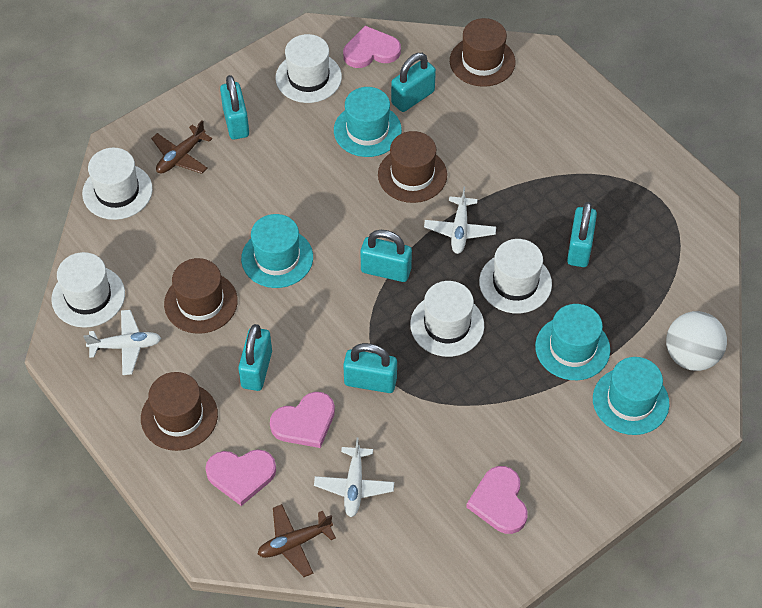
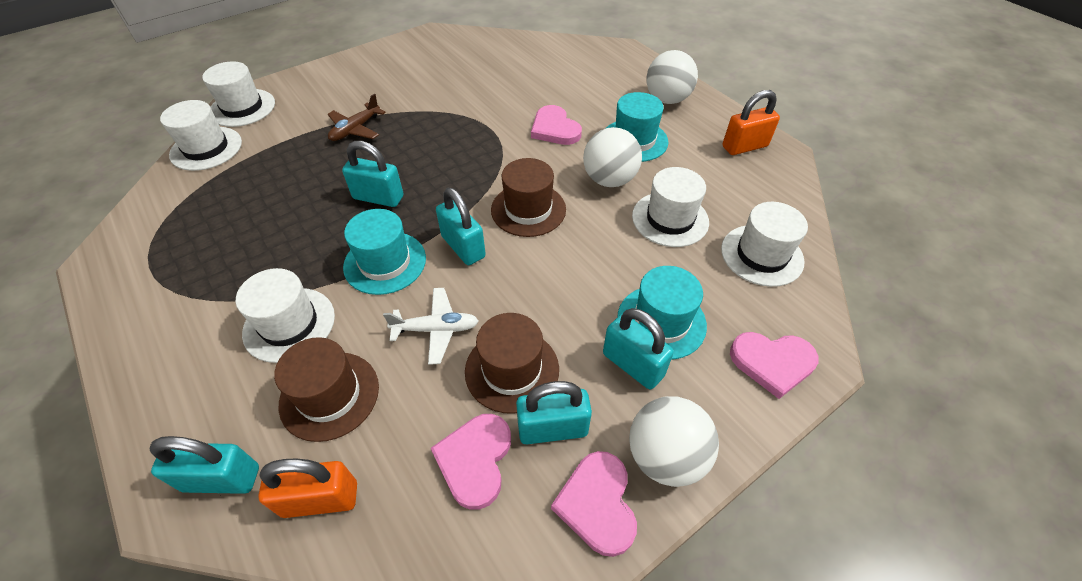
brown hat: [141,372,218,451] [164,258,238,334] [378,131,447,203] [450,18,515,87] = 4 -> [274,337,379,442] [465,313,559,414] [491,158,566,237] = 3
brown plane: [151,120,212,174] [258,504,336,577] = 2 -> [328,94,386,141] = 1
orange padlock: none = 0 -> [258,458,357,518] [723,90,780,155] = 2
turquoise hat: [241,214,313,288] [334,87,402,157] [535,304,610,380] [593,357,669,435] = 4 -> [343,209,426,295] [605,92,668,162] [618,266,707,360] = 3
turquoise padlock: [220,75,249,139] [238,324,272,391] [343,343,397,393] [360,230,412,282] [391,53,436,112] [567,202,597,267] = 6 -> [150,436,259,494] [342,141,403,207] [436,188,486,265] [516,381,592,444] [603,308,674,389] = 5
white ball: [666,311,727,371] = 1 -> [583,127,642,187] [629,396,719,487] [646,50,698,104] = 3
white plane: [83,310,161,375] [314,438,394,517] [424,186,496,254] = 3 -> [383,288,478,365] = 1

